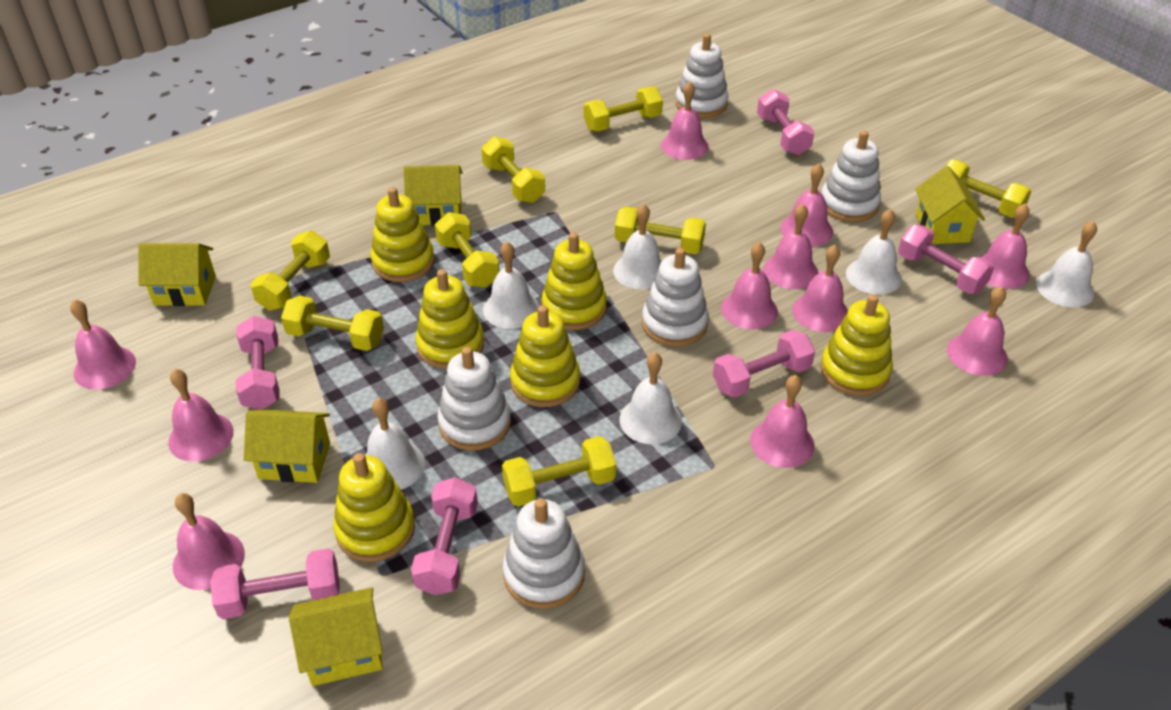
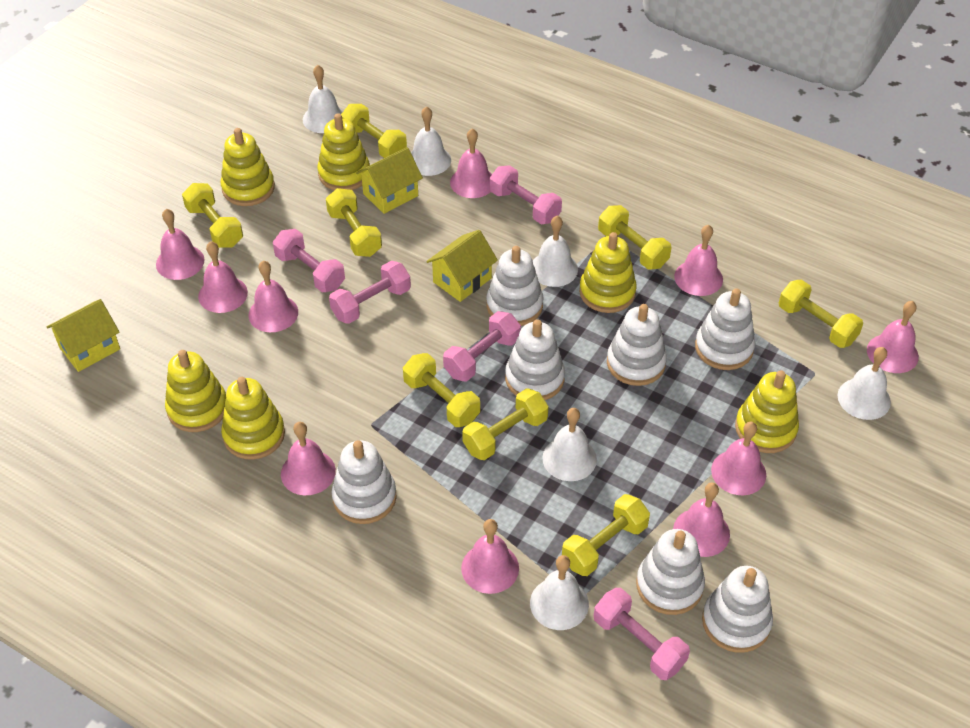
pink bell: [70,299,136,389] [168,369,234,462] [173,493,245,590] [661,81,709,160] [721,242,778,329] [750,375,815,468] [763,204,818,289] [780,163,833,247] [792,245,848,332] [947,286,1008,376] [980,203,1030,289] = 11 -> [156,209,204,280] [198,241,248,313] [248,260,298,332] [281,422,336,495] [450,128,492,198] [461,519,519,594] [673,483,730,557] [674,225,723,296] [711,422,766,495] [867,301,919,373] = 10
pink dumbbell: [210,548,340,619] [236,316,280,410] [411,477,478,595] [713,330,815,398] [757,89,815,155] [898,225,994,294] = 6 -> [273,229,345,292] [329,261,411,324] [443,311,521,381] [490,165,562,224] [594,588,690,680] = 5
white stacking toy: [437,347,511,451] [503,498,585,609] [642,248,709,346] [675,34,728,118] [821,130,881,222] = 5 -> [332,440,397,524] [486,246,544,326] [505,319,565,400] [607,304,667,386] [636,529,705,615] [695,288,755,370] [702,566,773,653] = 7
yellow house: [138,243,216,306] [244,409,330,483] [289,587,383,686] [404,165,463,226] [915,166,985,244] = 5 -> [47,299,120,372] [356,147,423,214] [426,230,498,302] = 3

